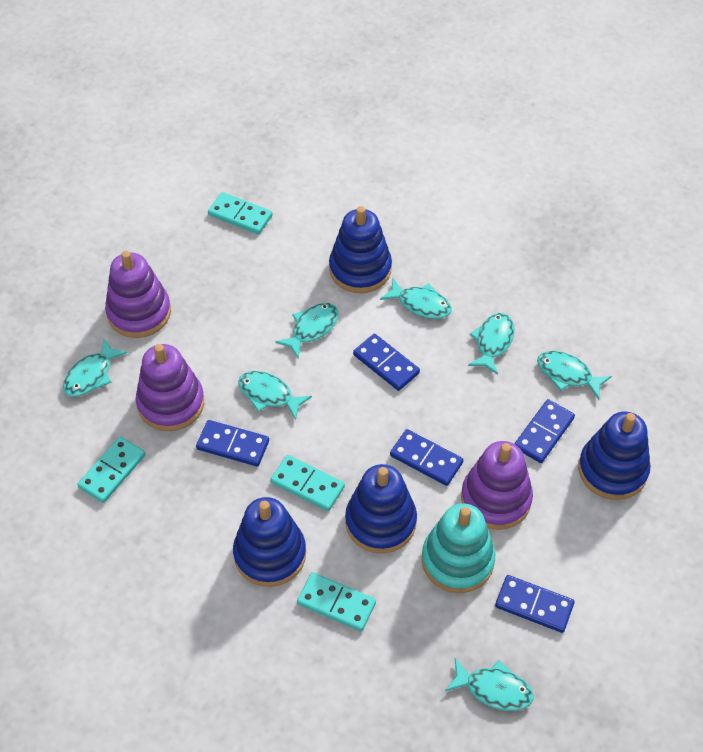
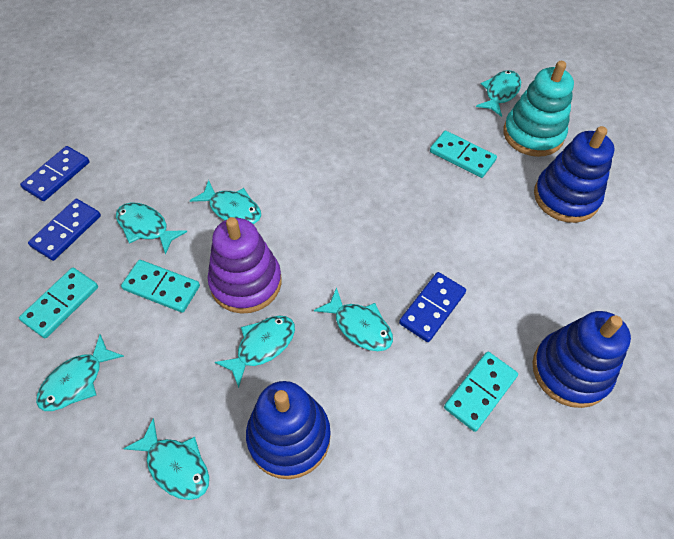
blue domino: [196,420,269,466] [353,334,420,391] [390,429,463,486] [495,575,575,633] [514,399,575,463] = 5 -> [20,146,89,201] [28,199,101,261] [399,272,466,342] = 3
blue stacking toy: [233,497,306,587] [329,206,392,293] [345,464,417,554] [578,412,651,500] = 4 -> [246,381,331,479] [532,311,631,408] [534,126,615,223] = 3
purple stacking toy: [105,251,171,338] [136,344,204,431] [461,441,533,530] = 3 -> [208,217,282,314] = 1

